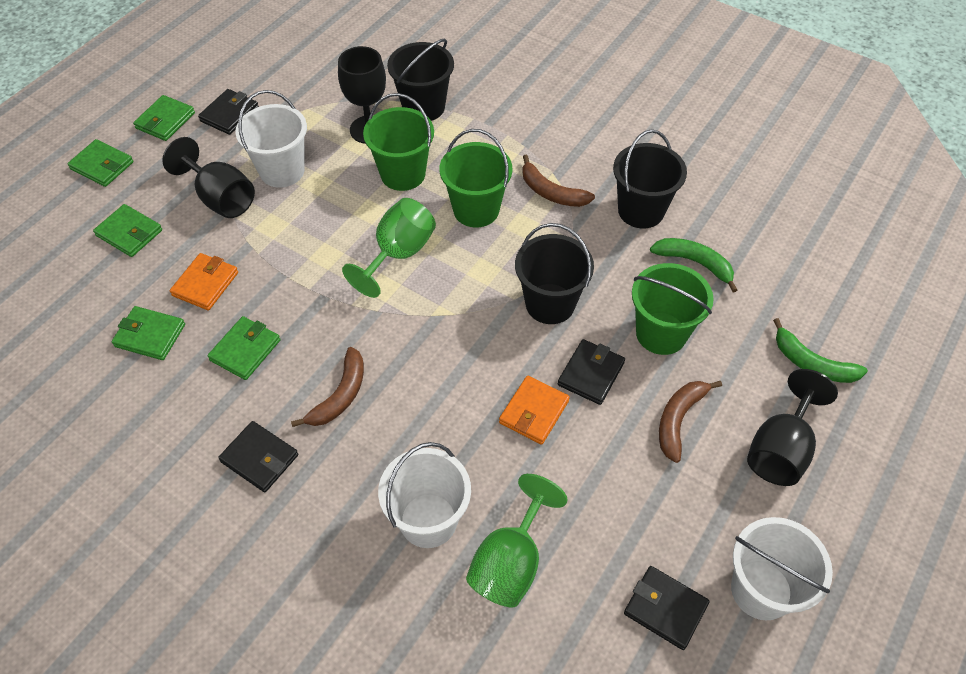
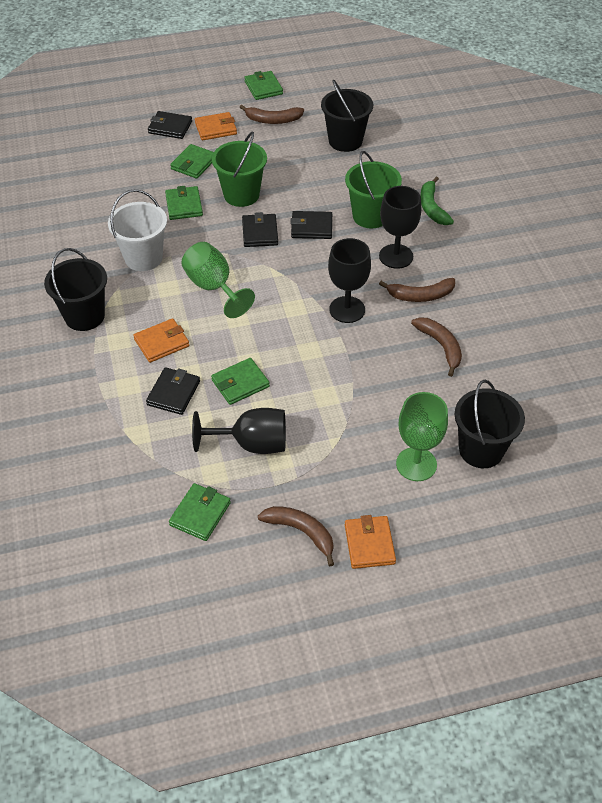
brown banana: [291,347,364,427] [522,155,595,207] [659,381,722,463] = 3 -> [240,105,304,124] [258,506,334,566] [379,278,455,302] [411,317,462,377] = 4
green banana: [650,238,737,293] [773,318,868,383] = 2 -> [420,176,454,225] = 1
green bucket: [363,93,434,191] [439,129,512,228] [632,263,714,355] = 3 -> [212,131,267,207] [345,151,402,228] = 2
orange wallet: [170,253,238,310] [499,376,570,445] = 2 -> [133,318,189,363] [195,112,237,140] [345,515,396,569] = 3
white bucket: [235,90,307,188] [378,442,471,548] [731,517,833,620] = 3 -> [108,189,167,271] = 1

